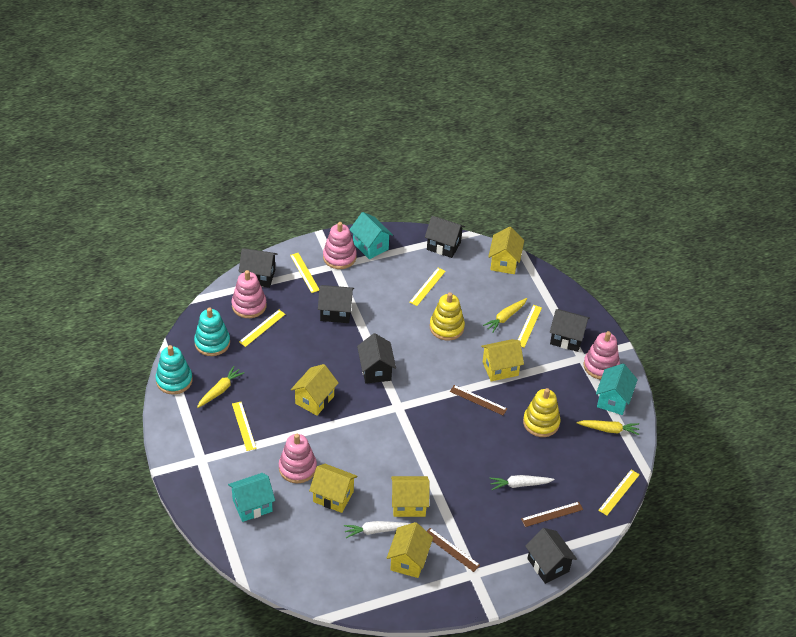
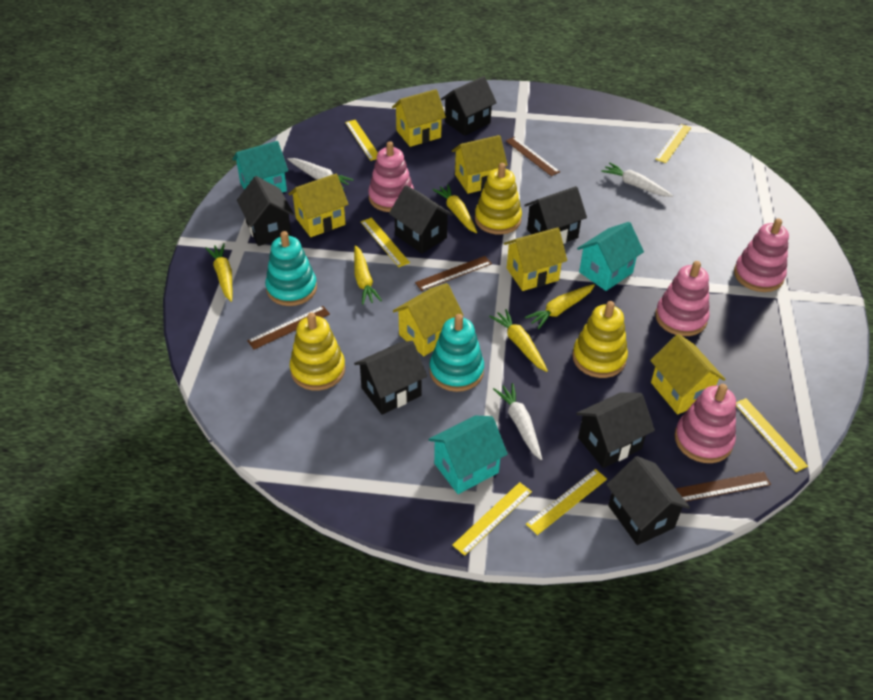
black house: [239,249,277,288] [318,285,354,323] [357,333,396,384] [425,216,465,258] [525,528,577,584] [550,309,590,352] = 6 -> [237,176,294,246] [354,341,427,415] [389,185,453,254] [441,76,497,136] [524,186,587,244] [576,392,655,468] [606,456,690,545] = 7
brown ruler: [427,528,480,572] [450,385,507,415] [521,502,583,527] = 3 -> [247,306,330,349] [415,256,492,291] [506,137,560,176] [675,472,771,501] = 4
white carrot: [344,521,411,538] [489,475,555,490] = 2 -> [288,158,354,189] [493,383,542,460] [601,163,673,197] = 3
yellow carrot: [197,366,244,408] [483,298,527,333] [577,420,639,435] = 3 -> [205,243,233,302] [354,245,382,305] [432,184,477,233] [489,309,548,372] [525,284,595,329] = 5
yellow stacking toy: [430,292,465,341] [523,388,561,437] = 2 -> [290,313,345,391] [475,163,522,234] [572,301,628,378] = 3

